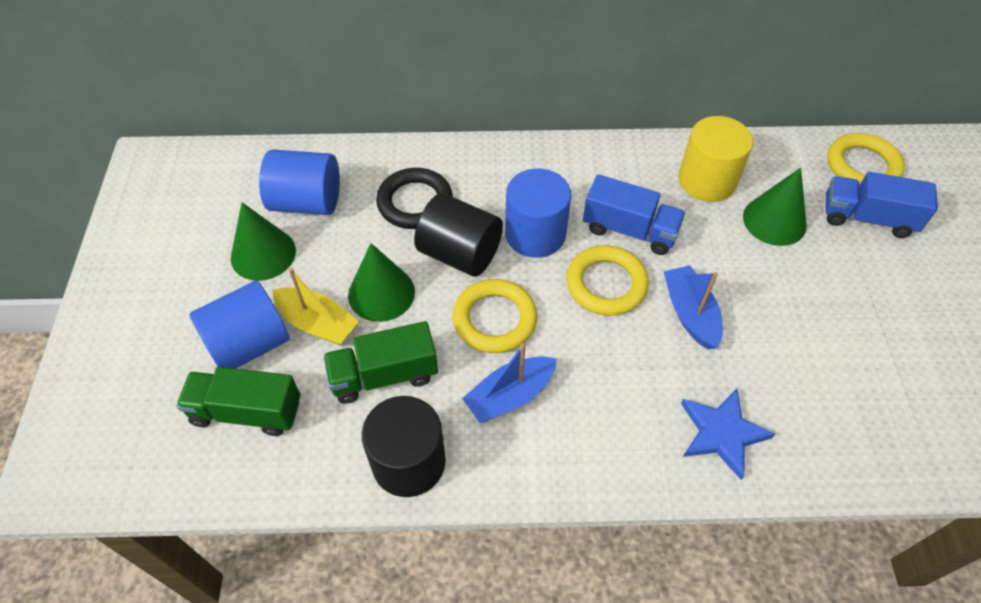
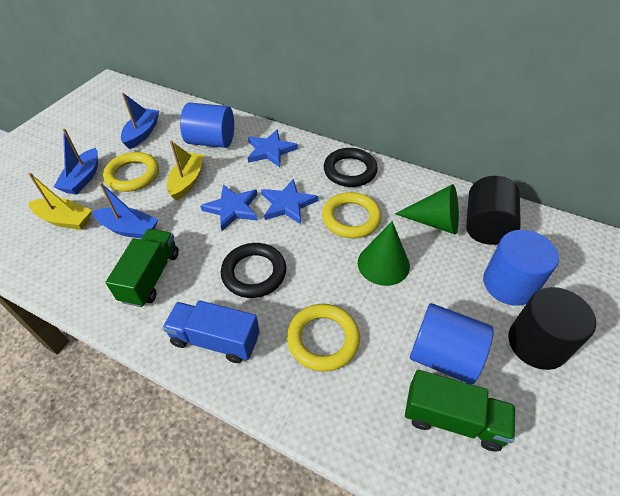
black ring: [376,168,453,229] = 1 -> [221,243,286,298] [324,148,378,187] = 2
blue boat: [462,343,557,423] [664,265,723,350] = 2 -> [54,129,98,195] [92,182,158,238] [121,92,159,149] = 3
blue star: [681,389,775,480] = 1 -> [200,184,258,231] [248,129,298,167] [261,179,318,224] = 3
blue truck: [583,174,685,255] [825,172,938,238] = 2 -> [163,300,260,363] = 1
green cone: [231,202,296,281] [348,243,415,322] [743,168,807,246] = 3 -> [358,221,410,286] [395,184,459,235] = 2
yellow boat: [272,268,359,345] = 1 -> [28,173,92,230] [167,141,204,201] = 2
yellow cylinder: [678,116,753,202] = 1 -> none = 0

